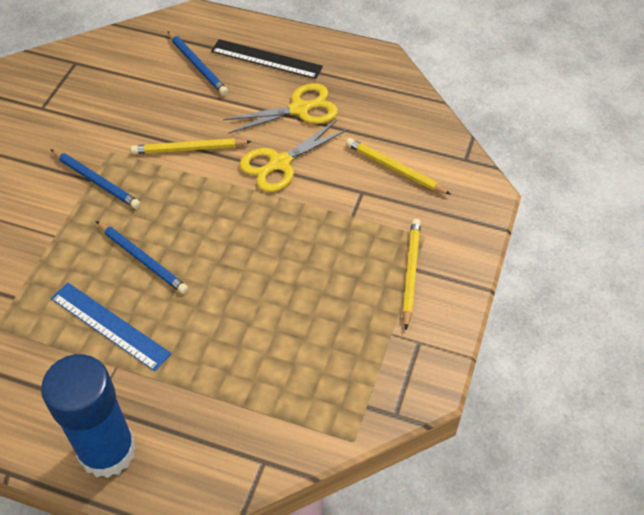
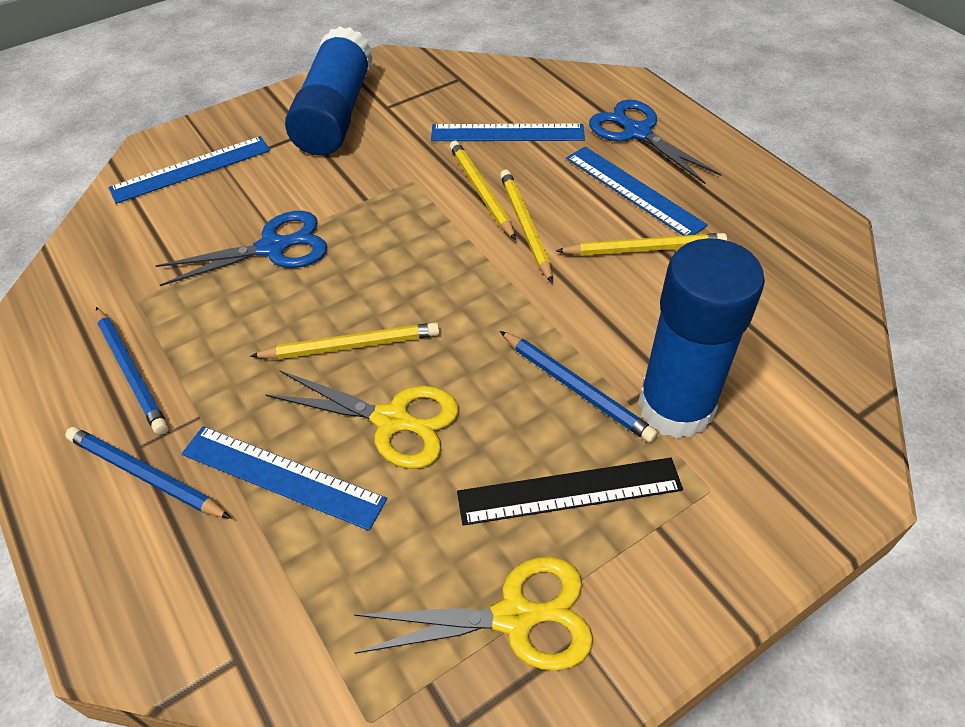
blue glue stick: [41,354,136,478] = 1 -> [285,26,373,156] [638,238,765,439] = 2
blue ruler: [51,283,171,371] = 1 -> [109,136,270,204] [182,426,387,531] [431,124,585,141] [566,147,708,236] = 4
blue scissors: none = 0 -> [155,211,327,286] [589,100,722,184] = 2
yellow pencil: [131,138,252,154] [346,138,451,195] [403,219,421,330] = 3 -> [250,322,440,359] [449,141,516,240] [500,170,553,283] [556,233,727,256] = 4

